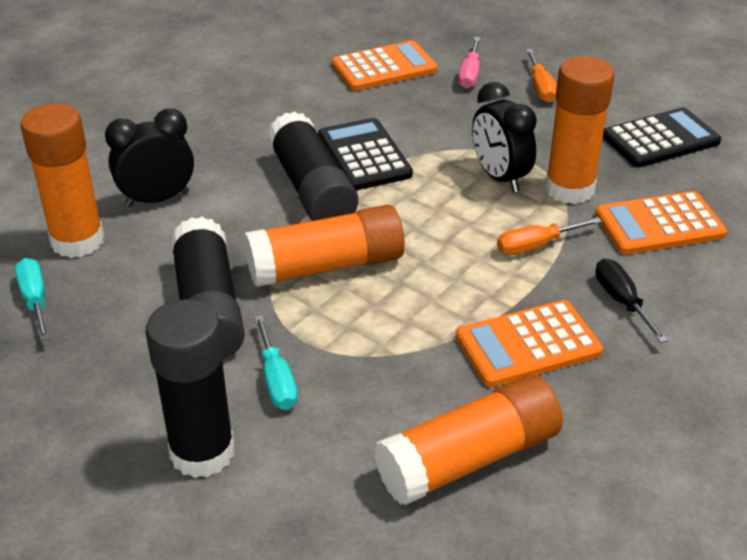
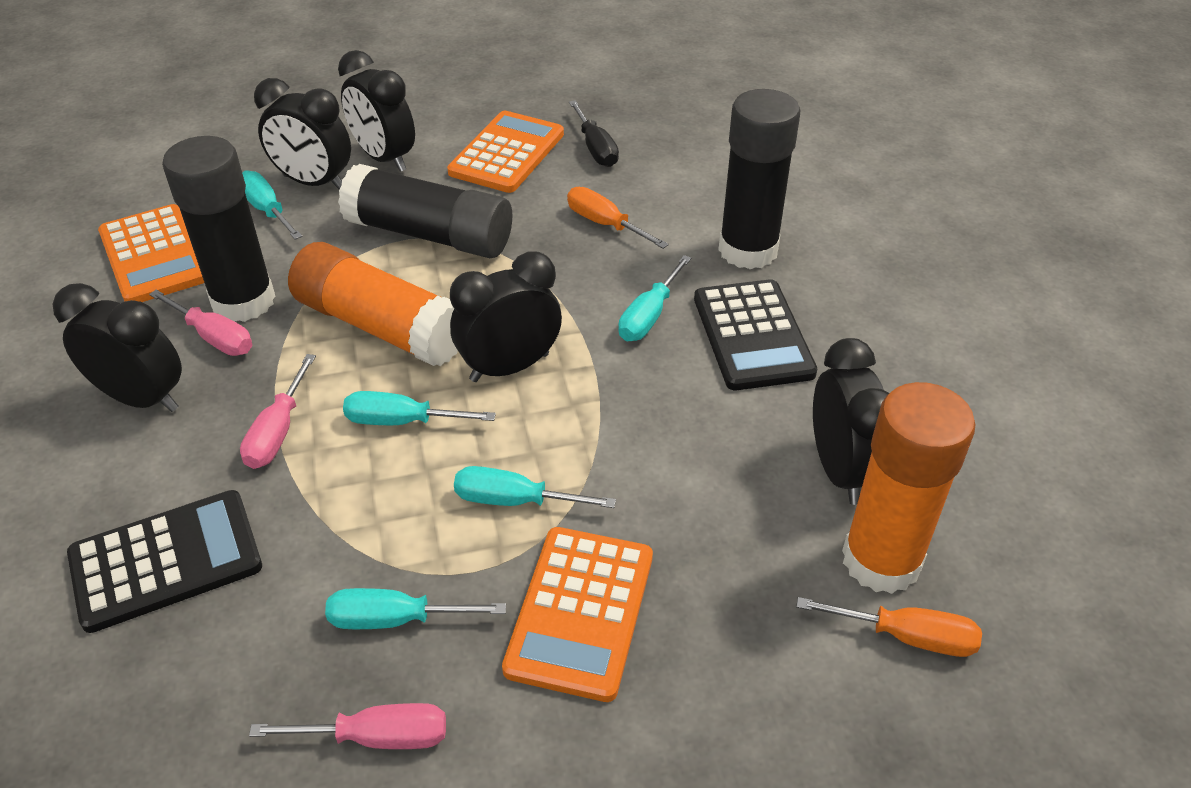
black clock: [105,109,194,207] [472,82,537,193] = 2 -> [53,283,182,412] [254,78,351,190] [338,50,415,172] [450,251,562,382] [813,338,889,505] = 5
orange glue stick: [21,103,104,258] [244,205,405,287] [374,375,563,505] [545,56,615,204] = 4 -> [288,242,458,366] [842,382,975,594] = 2
pink screwdriver: [458,37,480,89] = 1 -> [149,290,252,356] [240,354,316,469] [249,703,446,749] = 3
turquoise screwdriver: [15,258,49,341] [254,315,298,410] = 2 -> [242,171,303,240] [325,588,506,629] [343,391,496,425] [454,466,616,508] [618,255,691,341] = 5

